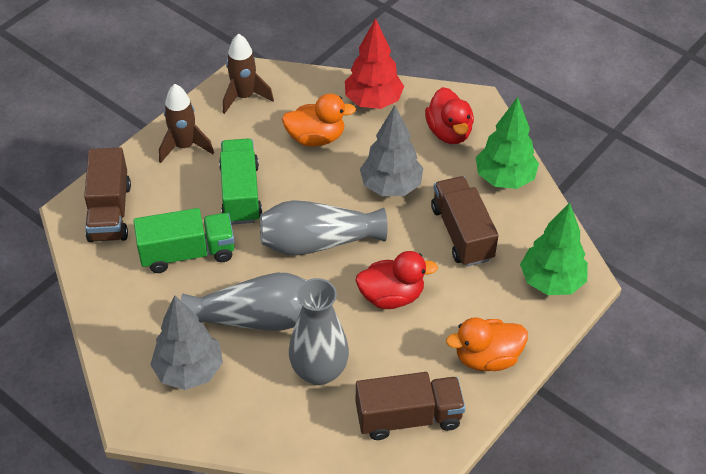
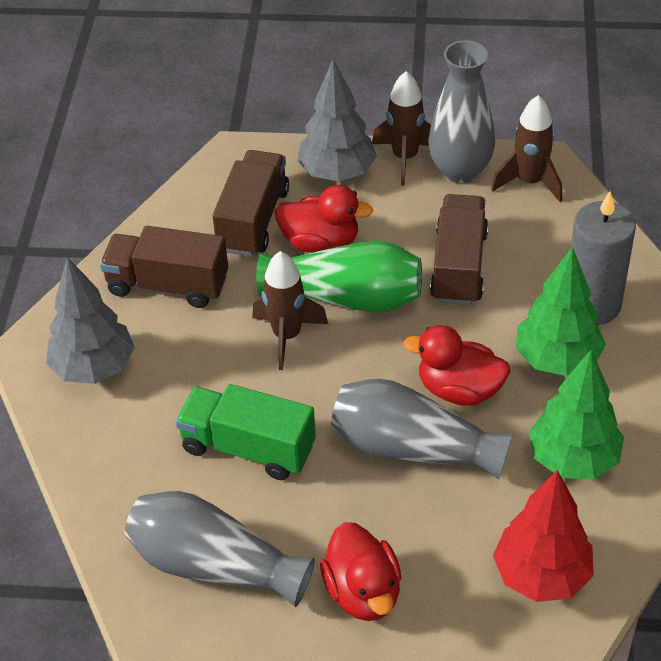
brown rocket: [159,84,214,163] [223,33,274,114] = 2 -> [252,251,328,370] [372,71,431,185] [491,95,562,202] = 3
green truck: [134,208,234,273] [219,139,262,225] = 2 -> [175,384,316,480] = 1
green vase: none = 0 -> [256,241,422,313] = 1
grey candle: none = 0 -> [571,191,636,325] = 1
orange duck: [282,94,356,146] [446,317,528,371] = 2 -> none = 0
red duck: [355,251,438,309] [425,87,474,144] = 2 -> [275,185,373,253] [320,522,401,621] [403,325,510,406] = 3

